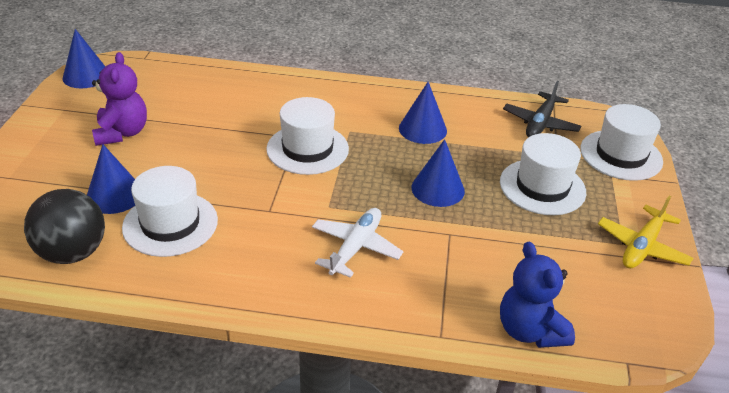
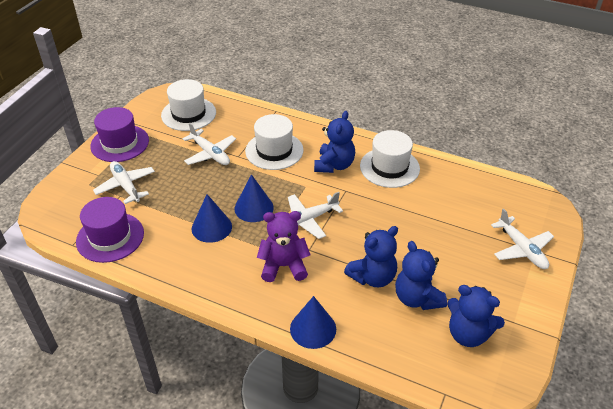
black ball: [24,189,105,264] = 1 -> none = 0
black plane: [503,81,581,138] = 1 -> none = 0
blue cone: [63,29,106,89] [87,144,135,214] [399,82,447,144] [411,139,465,207] = 4 -> [192,194,232,243] [234,174,274,222] [290,296,336,349] = 3
blue teddy bear: [500,242,575,348] = 1 -> [314,111,355,173] [344,226,398,288] [395,241,447,310] [447,285,505,347] = 4
purple hat: none = 0 -> [76,197,144,263] [90,107,149,162] = 2
white hat: [122,166,218,257] [266,97,349,175] [500,133,586,215] [580,104,663,181] = 4 -> [161,79,216,131] [245,114,304,170] [360,130,420,188] = 3
white plane: [312,208,403,278] = 1 -> [93,161,155,204] [183,123,236,165] [288,192,343,239] [491,208,554,269] = 4
yellow plane: [598,196,693,268] = 1 -> none = 0

